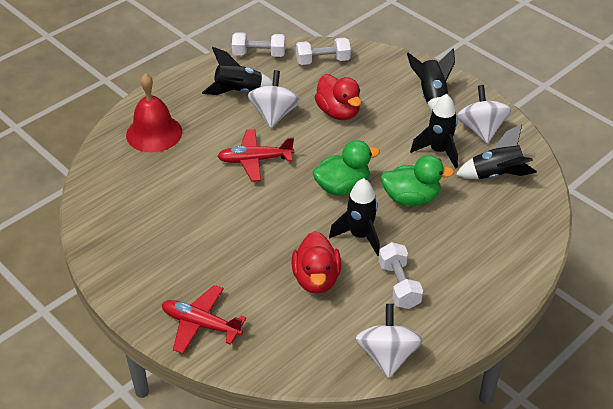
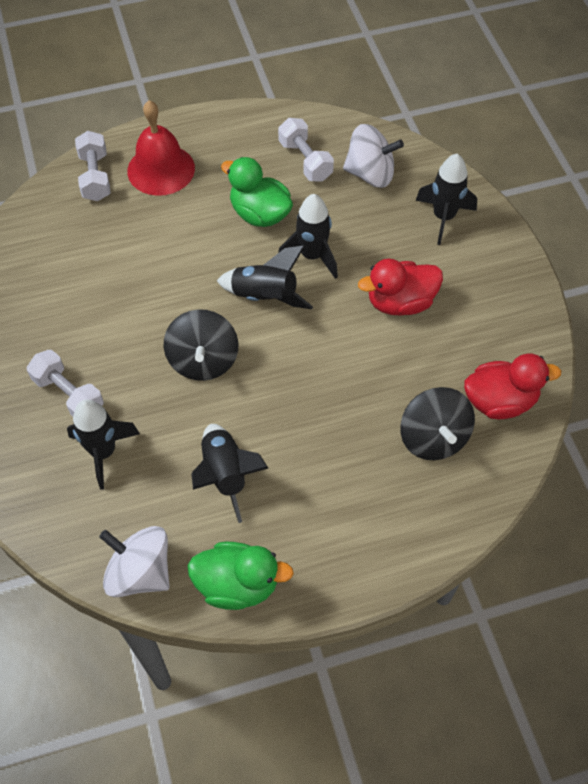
black spinning top: none = 0 -> [164,309,239,381] [400,387,475,460] = 2
red plane: [162,285,247,354] [217,129,294,181] = 2 -> none = 0
white spinning top: [248,70,300,128] [355,304,423,378] [457,85,511,144] = 3 -> [99,526,170,597] [343,124,404,188] = 2

